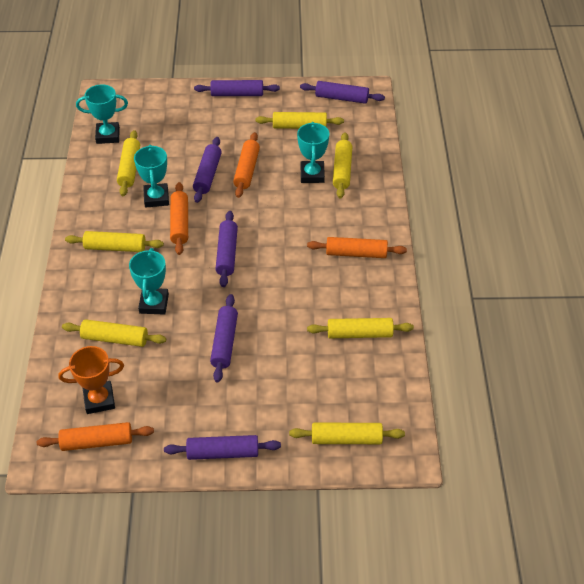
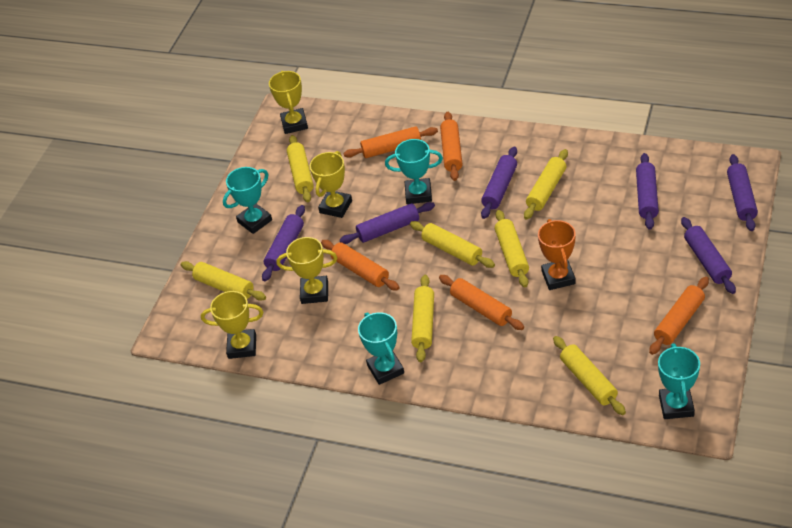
orange rolling pin: [37,422,154,451] [170,182,188,255] [233,132,260,198] [307,237,407,258] = 4 -> [321,240,399,290] [344,126,438,158] [439,275,524,330] [440,112,463,181] [649,277,709,355] = 5
yellow trophy: none = 0 -> [201,291,263,359] [269,71,308,134] [276,237,337,304] [310,151,352,218] = 4

